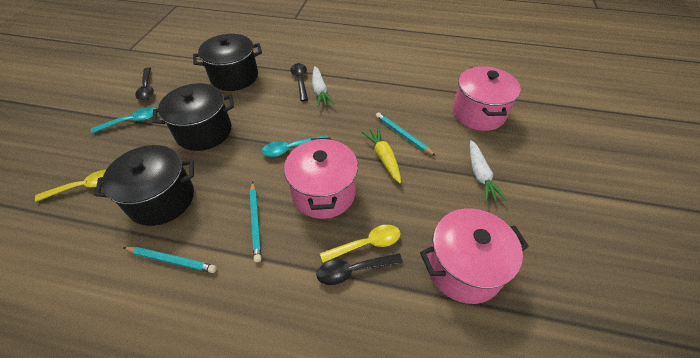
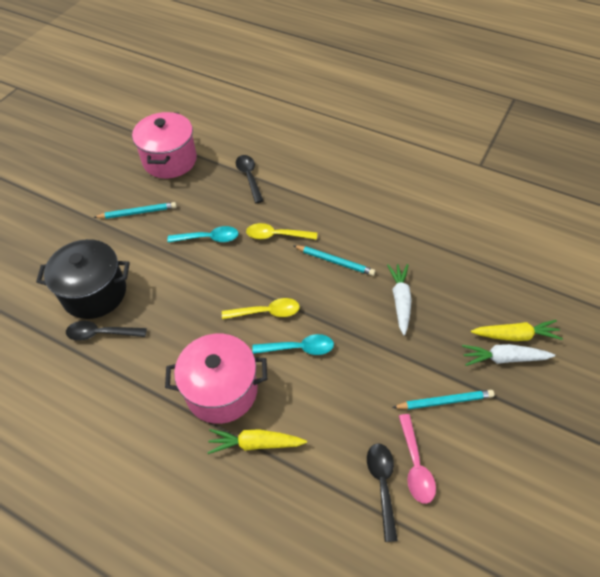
black pot: [95,145,194,226] [152,83,234,151] [193,34,262,91] = 3 -> [36,239,130,319] = 1
pink pot: [284,138,358,219] [420,208,529,304] [453,66,521,131] = 3 -> [132,112,197,179] [165,334,267,424] = 2
pink spoon: none = 0 -> [399,414,436,504] = 1
yellow carrot: [362,127,401,183] = 1 -> [207,429,307,454] [471,320,563,341] = 2

